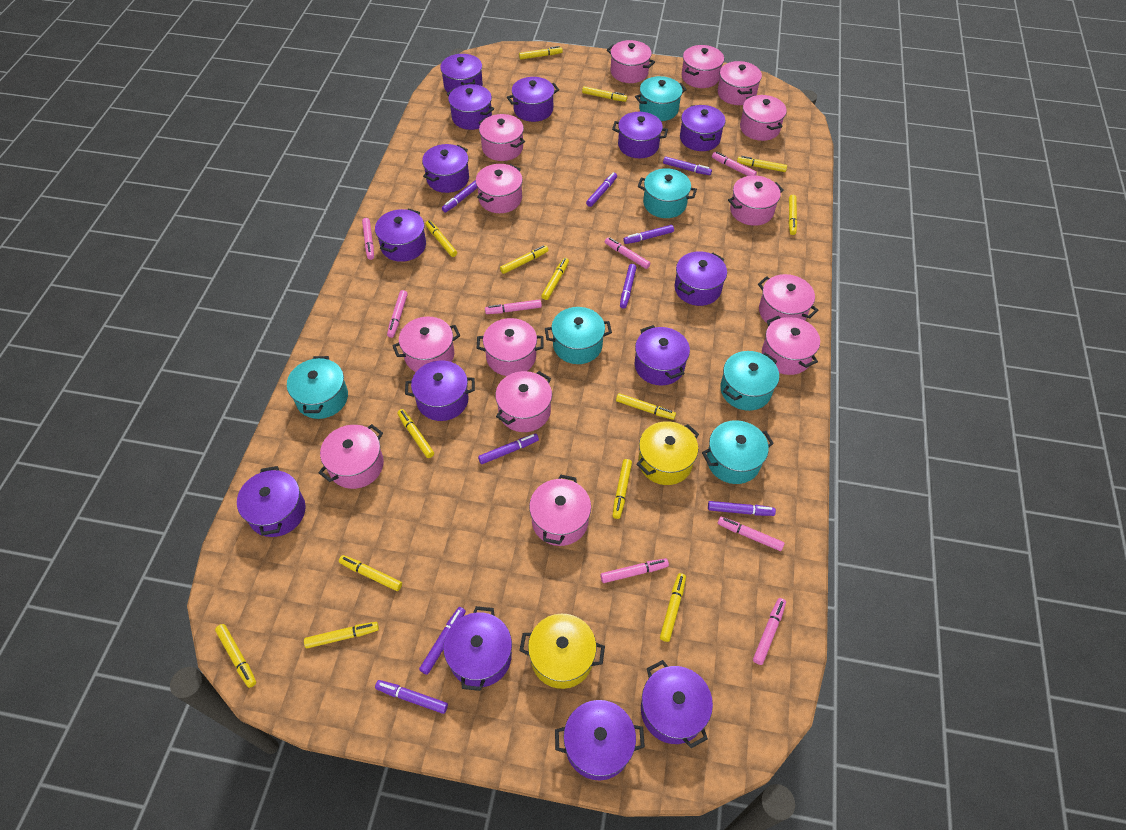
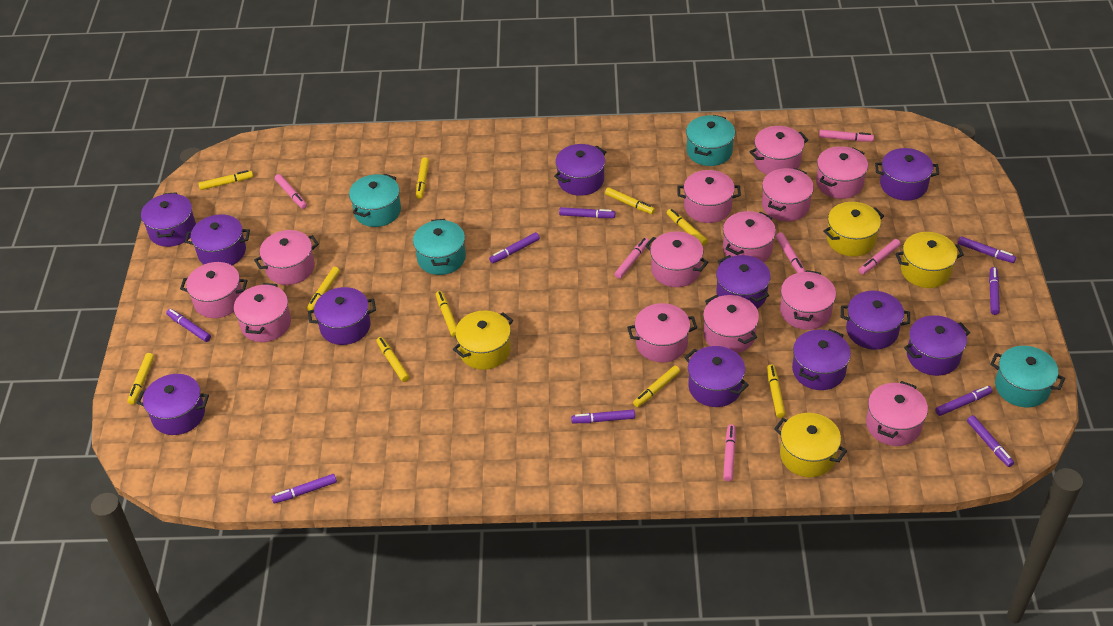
pink marker: [362,218,374,260] [387,290,408,338] [485,299,542,314] [600,558,669,583] [605,237,650,269] [712,152,757,176] [718,517,784,551] [753,598,786,665] = 8 -> [275,174,307,209] [614,238,649,279] [723,424,736,481] [776,232,806,273] [819,130,874,142] [859,239,901,275] = 6
pink pot: [318,424,384,489] [392,316,460,372] [476,164,523,213] [477,318,544,376] [478,114,525,161] [495,371,552,432] [529,474,591,546] [607,40,655,83] [681,45,724,88] [718,61,762,105] [728,175,784,226] [740,95,787,141] [758,274,818,324] [762,316,820,375] = 14 -> [180,262,248,318] [234,283,291,342] [254,230,319,285] [627,303,697,363] [645,231,708,287] [677,170,741,223] [703,295,759,353] [723,211,776,262] [749,126,808,175] [762,168,814,221] [780,270,836,330] [816,146,868,199] [866,381,928,446] = 13
purple pot: [237,466,306,537] [375,208,426,262] [405,361,475,421] [422,144,469,193] [440,54,483,93] [443,606,512,691] [447,84,494,130] [507,77,559,122] [555,700,645,780] [612,112,668,158] [635,325,690,386] [641,660,713,748] [674,251,727,306] [680,105,726,151] = 14 -> [137,374,209,435] [141,192,196,247] [185,214,250,265] [308,287,376,345] [554,144,606,196] [684,346,749,407] [716,255,771,309] [792,329,851,390] [841,291,910,350] [875,148,939,201] [904,315,970,376] = 11
turquoise pot: [287,356,348,419] [545,307,612,364] [635,76,687,121] [638,168,697,218] [702,420,774,484] [720,351,779,411] = 6 -> [349,174,401,227] [413,219,466,275] [686,115,735,166] [990,346,1065,407] = 4
yellow marker: [215,624,256,688] [304,622,379,648] [339,555,402,591] [397,409,434,458] [425,220,457,257] [500,245,548,274] [519,46,563,60] [541,258,569,300] [582,86,627,102] [612,459,632,519] [616,393,676,420] [660,573,686,642] [737,156,787,172] [789,195,797,235] = 14 -> [127,353,154,404] [198,170,253,190] [307,267,340,311] [376,337,409,382] [416,157,429,199] [436,291,457,337] [605,187,655,214] [633,366,680,407] [667,209,708,246] [767,365,785,418] = 10
yellow pot: [519,614,605,689] [636,421,699,485] = 2 -> [453,310,513,370] [774,413,847,477] [823,202,884,257] [895,232,964,288] = 4

